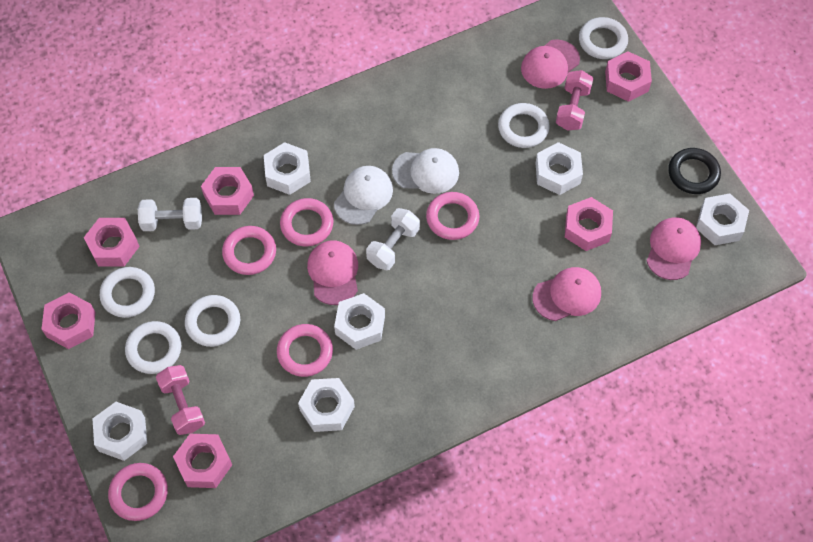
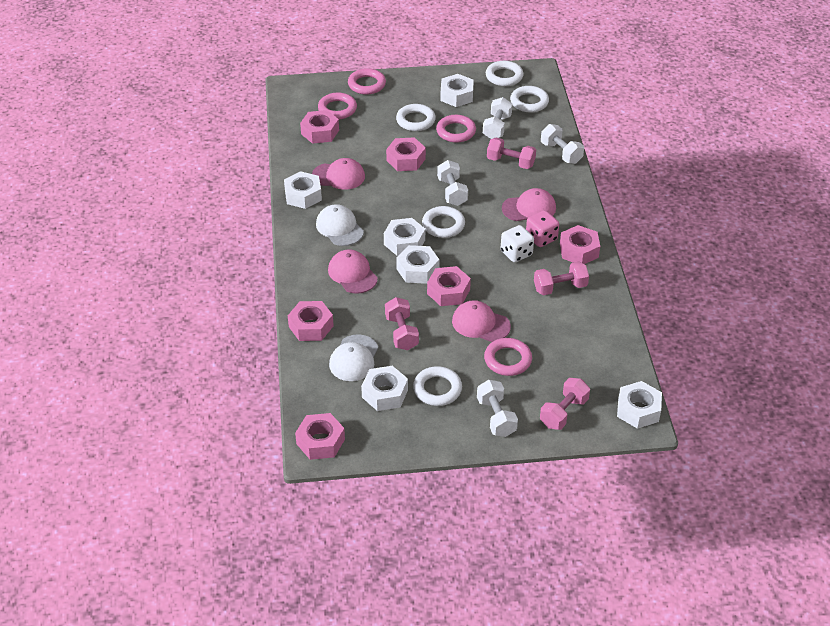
black ring: [668,148,721,194] = 1 -> none = 0
pink dice: none = 0 -> [526,210,559,247] = 1
pink dumbbell: [156,365,205,435] [556,70,593,131] = 2 -> [385,297,419,350] [487,137,536,169] [534,262,589,296] [540,378,590,430] = 4
pink ring: [108,463,168,521] [222,226,276,275] [277,324,333,377] [280,198,333,246] [426,192,480,240] = 5 -> [318,93,357,119] [348,68,386,95] [436,115,476,143] [484,338,532,376] = 4
white dice: none = 0 -> [501,225,534,263] = 1
white dumbbell: [138,198,202,231] [366,208,420,270] = 2 -> [437,160,468,206] [477,380,518,437] [483,97,512,139] [541,124,584,164] = 4

